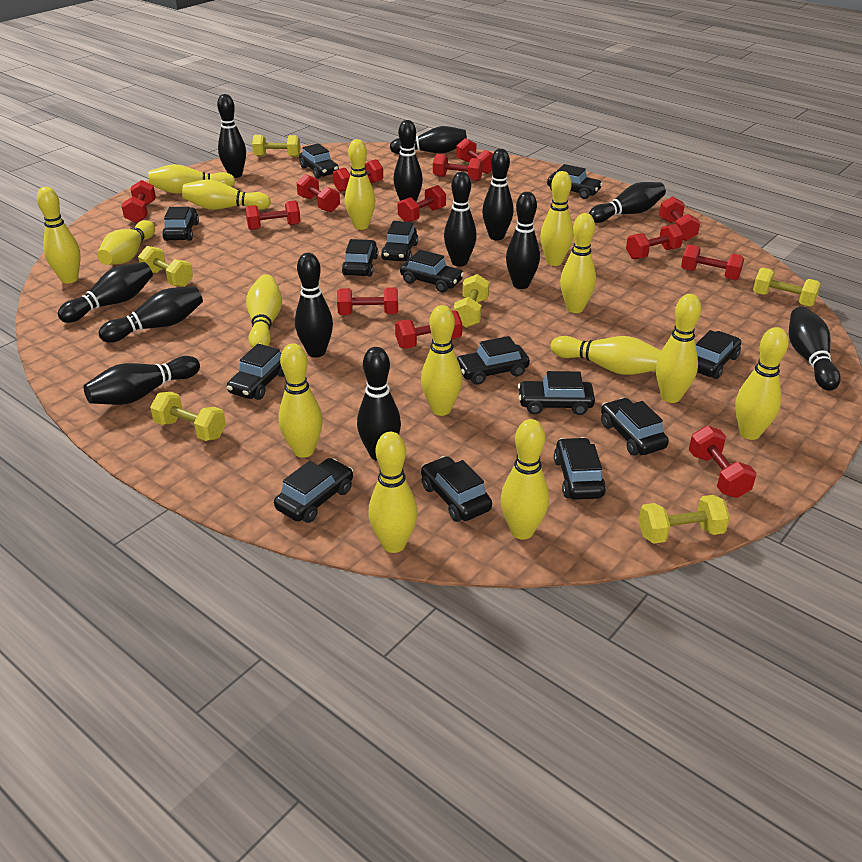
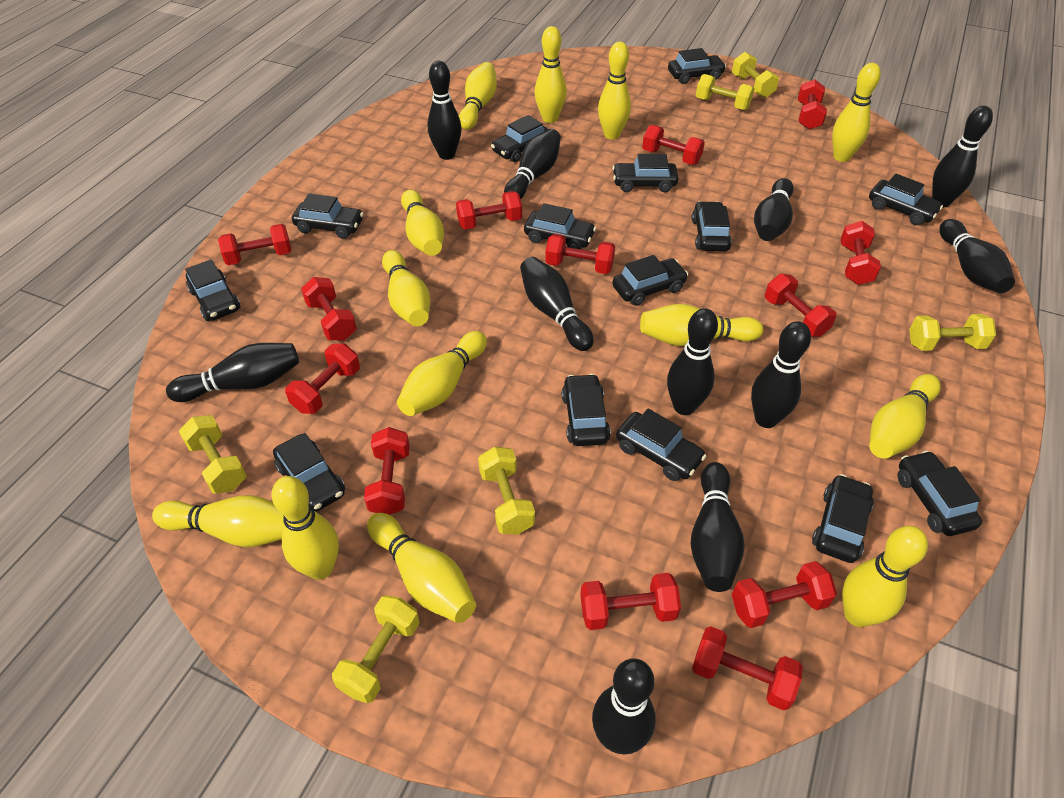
black bowling pin: [58,262,153,323] [84,356,200,405] [99,286,203,343] [217,94,246,178] [295,253,333,358] [357,347,401,461] [390,126,467,154] [393,120,423,202] [444,172,477,266] [482,149,514,240] [506,192,540,289] [589,182,666,223] [789,307,841,391] = 13 -> [166,343,299,402] [428,61,461,160] [504,129,561,199] [520,257,594,351] [592,658,655,754] [667,308,718,415] [690,462,745,592] [751,321,811,428] [754,178,794,241] [932,106,993,207] [939,219,1015,293] = 11
yellow bowling pin: [37,187,81,283] [97,220,155,265] [148,164,235,194] [182,179,271,210] [246,274,282,348] [278,343,323,458] [345,139,375,230] [368,432,418,553] [421,305,462,416] [501,419,549,540] [540,171,573,266] [550,336,661,375] [560,213,596,313] [656,294,701,403] [735,327,789,440] = 15 -> [152,495,284,547] [272,476,339,580] [367,513,476,623] [382,250,430,326] [397,331,487,416] [401,190,444,256] [459,62,497,130] [535,26,567,123] [598,42,631,140] [640,304,763,346] [832,63,881,162] [842,526,928,627] [869,374,941,459] = 13

